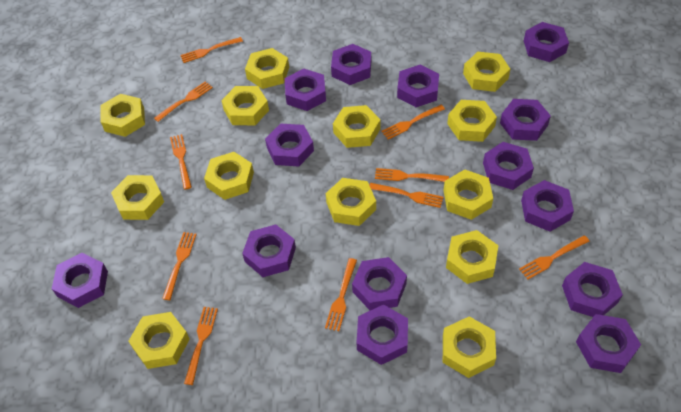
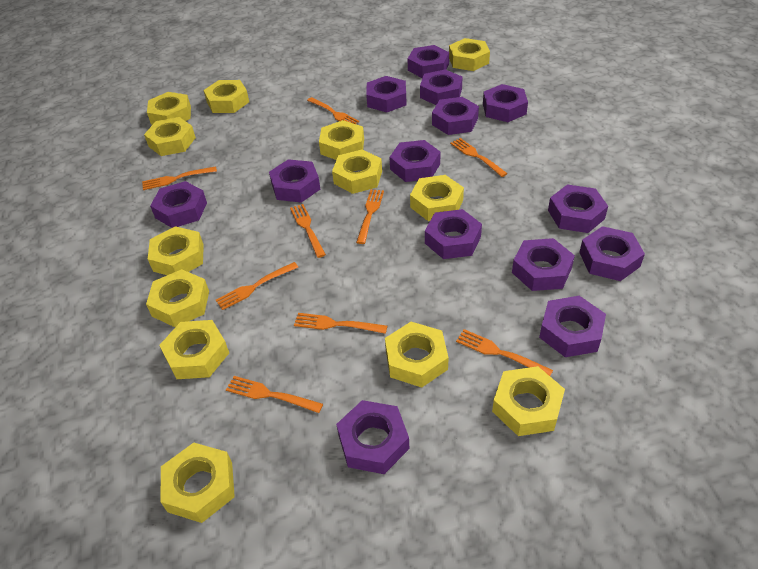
orange fork: [154,81,213,122] [162,232,197,300] [170,134,192,190] [180,37,243,63] [184,307,218,385] [325,258,357,331] [369,183,443,208] [375,168,449,182] [381,105,445,140] [519,235,590,279] = 10 -> [142,166,217,190] [216,262,298,310] [226,376,323,413] [290,204,326,258] [294,313,387,334] [307,97,359,124] [356,189,384,244] [450,138,508,177] [456,329,553,376] = 9

